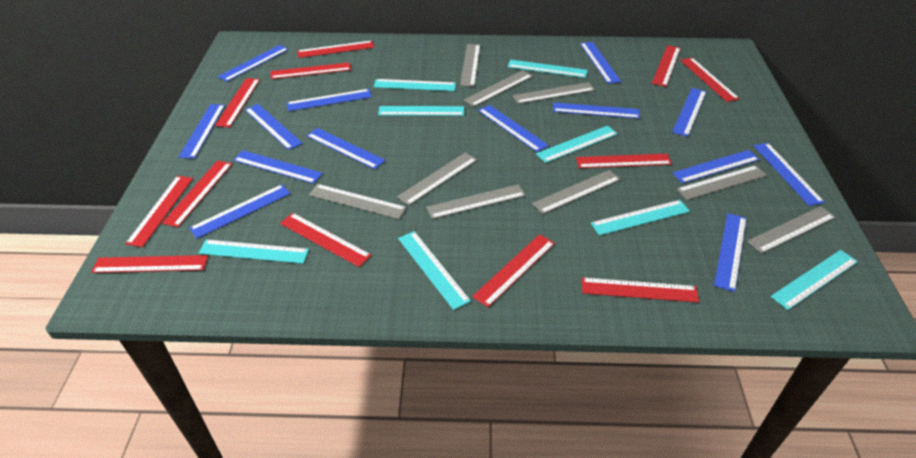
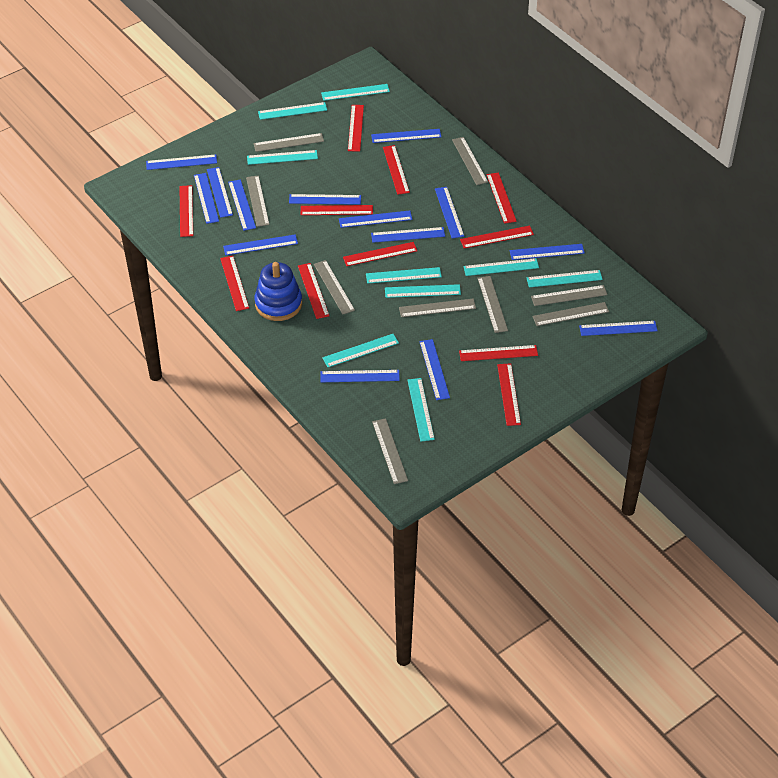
blue stacking toy: none = 0 -> [254,262,302,321] = 1
red ruler: [91,255,208,273] [125,176,193,247] [162,160,232,228] [215,78,260,127] [271,62,351,79] [280,213,371,267] [297,41,374,58] [472,234,555,307] [576,154,672,168] [582,277,699,303] [652,45,681,87] [680,58,740,102] = 12 -> [179,185,193,237] [220,256,249,311] [298,263,329,319] [301,205,373,215] [343,242,417,266] [348,105,364,152] [383,145,410,195] [459,345,538,361] [460,226,534,248] [486,172,517,224] [497,363,521,426] = 11
turquoise ruler: [198,239,309,264] [374,79,456,91] [378,106,464,116] [398,231,471,310] [508,59,588,78] [536,126,618,163] [591,200,690,236] [771,250,858,310] = 8 -> [247,150,318,165] [258,102,327,120] [321,84,390,101] [322,334,399,367] [366,267,442,284] [385,284,461,298] [407,378,435,442] [463,258,539,276] [526,270,603,287] = 9

